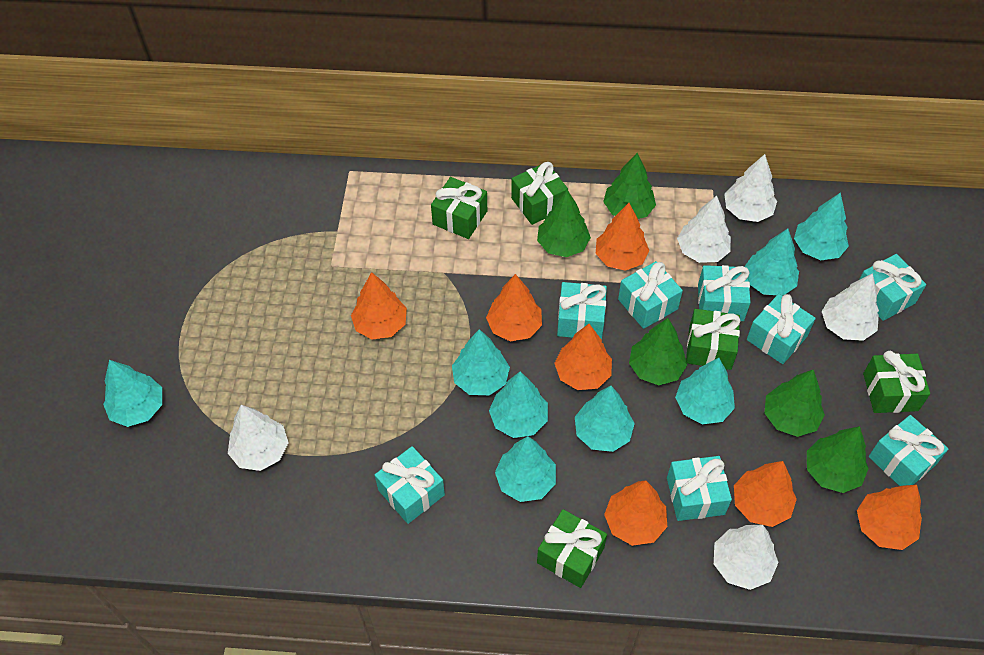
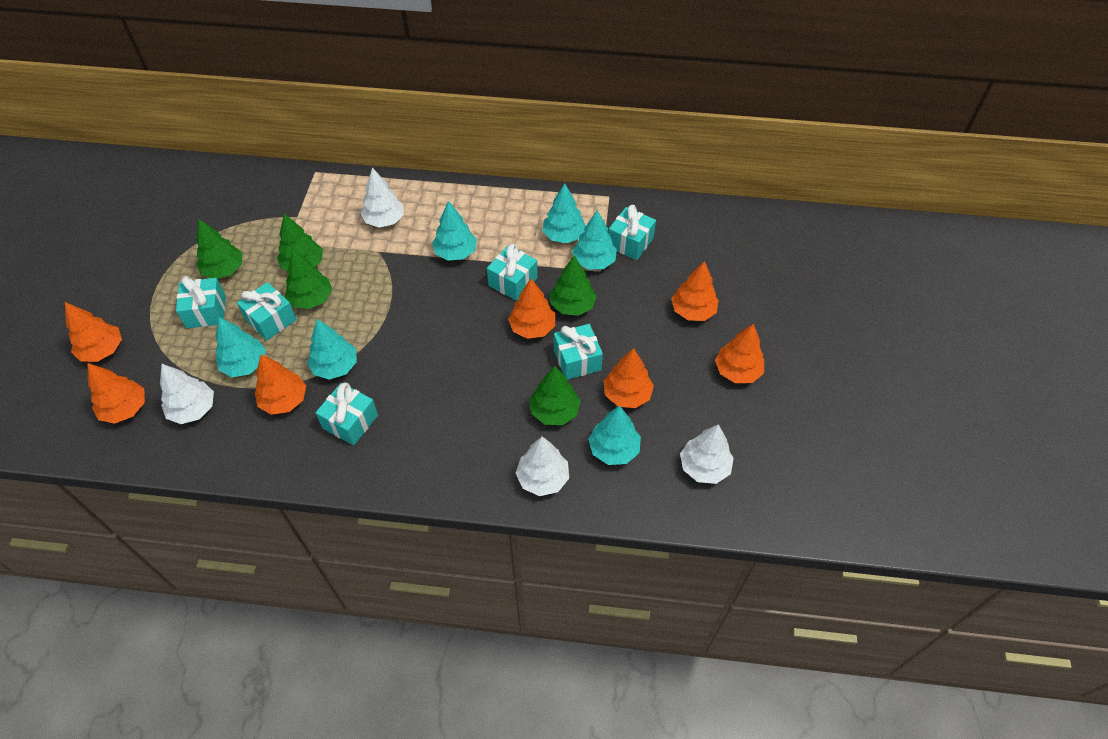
green gift: [431,177,487,239] [511,162,568,225] [537,509,607,588] [686,309,741,370] [863,351,930,413] = 5 -> none = 0
turquoise gift: [375,446,445,524] [557,282,607,340] [618,261,683,329] [667,456,732,521] [698,265,751,321] [747,294,816,364] [859,254,926,321] [869,415,949,486] = 8 -> [176,276,226,328] [237,282,297,340] [315,382,378,445] [487,244,538,301] [554,324,603,380] [608,205,656,260] = 6
turquoise tree: [103,360,162,427] [452,329,510,395] [489,371,548,438] [495,436,556,502] [575,386,635,452] [675,358,735,424] [744,229,799,296] [794,192,849,260] = 8 -> [216,317,266,377] [307,319,357,380] [432,201,477,261] [542,183,586,243] [572,210,617,269] [588,405,641,465] = 6
white tree: [228,405,289,471] [677,195,731,263] [714,525,779,590] [724,154,777,222] [822,273,879,341] = 5 -> [160,364,214,424] [361,168,404,227] [516,436,569,496] [680,424,734,484] = 4

